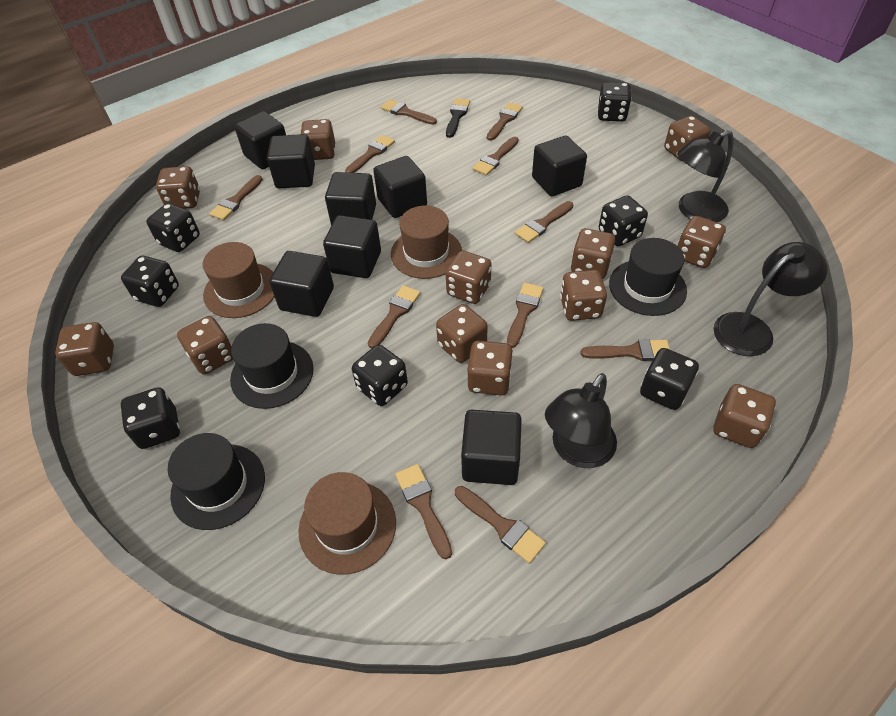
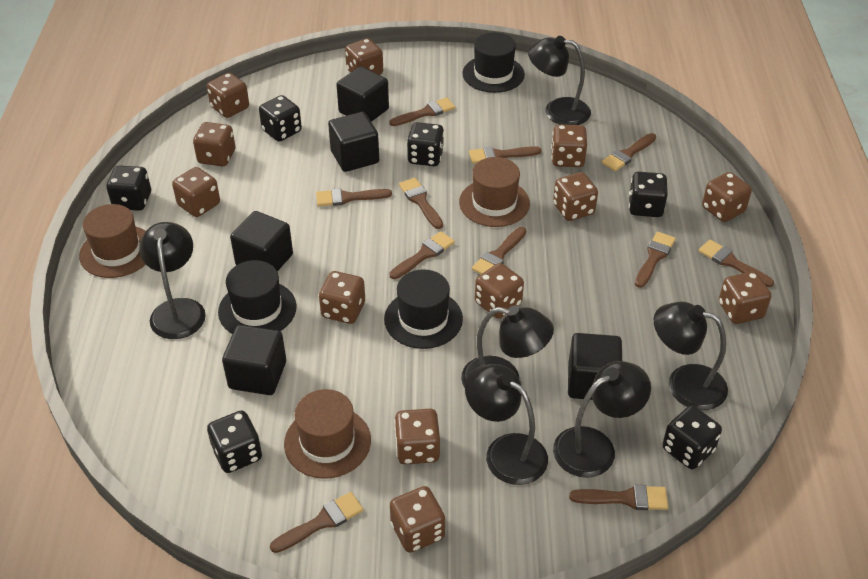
black brush: [446,98,470,138] = 1 -> none = 0
black cube: [235,111,286,169] [267,134,315,188] [269,251,334,317] [323,215,381,278] [325,172,376,225] [373,156,427,218] [461,410,522,485] [532,136,587,196] = 8 -> [222,325,286,395] [230,211,293,271] [328,112,379,172] [336,66,389,122] [568,333,622,400] = 5
black dice: [121,256,179,307] [121,387,180,449] [146,203,200,252] [352,345,408,406] [598,82,632,122] [599,196,648,246] [640,348,699,410] = 7 -> [106,166,151,211] [207,410,262,473] [259,95,302,142] [407,122,444,166] [629,172,668,217] [662,406,722,469] = 6
black lamp: [545,373,617,468] [677,130,734,222] [714,242,828,356] = 3 -> [139,222,206,339] [461,305,554,388] [465,364,548,485] [528,36,591,125] [553,361,651,478] [654,302,728,410] = 6

